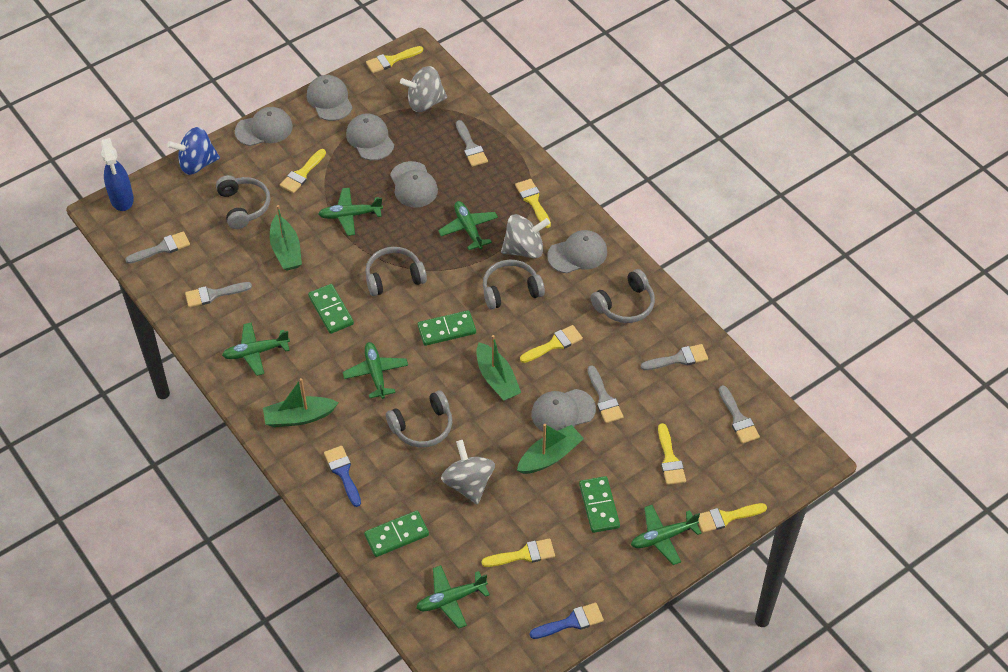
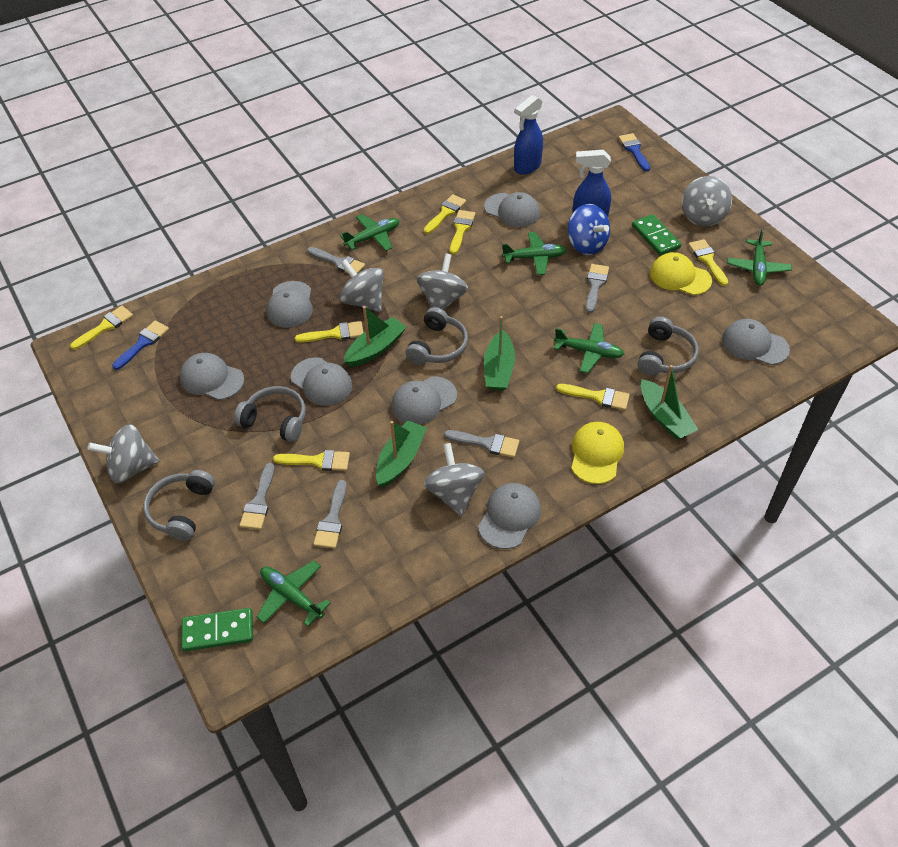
blue spray bottle: [101,138,134,211] = 1 -> [514,95,543,175] [573,150,611,217] = 2
green domino: [308,284,354,334] [364,510,429,557] [418,310,476,346] [579,476,620,533] = 4 -> [181,608,253,651] [632,214,681,255] = 2
green plane: [222,322,290,376] [318,188,383,236] [342,342,408,399] [416,565,490,629] [438,201,498,250] [631,505,702,565] = 6 -> [257,561,331,626] [340,214,399,251] [502,232,567,275] [554,323,624,373] [727,229,792,286] = 5
grey brush: [125,231,190,264] [185,282,252,307] [456,120,488,167] [587,365,624,423] [641,344,708,370] [719,385,760,444] = 6 -> [240,463,275,530] [307,247,365,274] [314,480,347,549] [444,430,519,458] [586,264,609,313] = 5
grey cap: [235,107,293,146] [307,75,353,121] [346,113,394,161] [390,161,438,207] [531,389,596,431] [547,230,607,273] = 6 -> [180,353,244,400] [267,281,313,328] [291,357,352,406] [392,376,457,424] [478,483,541,549] [484,192,540,227] [722,319,790,365] = 7
grey headphones: [216,175,270,229] [365,247,427,296] [386,390,452,448] [483,260,545,310] [590,269,655,323] = 5 -> [143,470,215,541] [234,386,306,442] [406,307,468,365] [638,316,699,375] = 4
grey spinning top: [400,66,447,112] [441,440,495,505] [501,214,550,259] = 3 -> [87,424,160,483] [340,259,384,312] [417,253,468,310] [424,443,484,516] [682,176,732,226] = 5
yellow cap: none = 0 -> [571,422,624,484] [650,252,712,295] = 2

